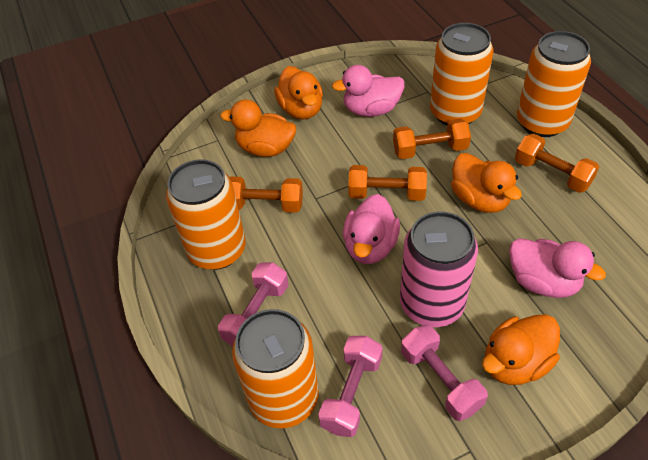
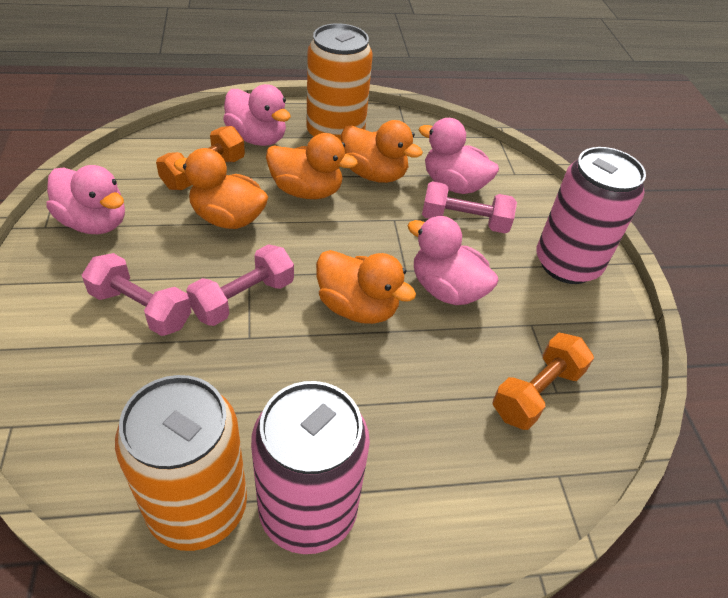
orange can: [166,159,246,270] [232,309,319,428] [430,23,494,125] [517,31,591,137] = 4 -> [115,375,247,551] [306,23,373,141] = 2
orange dumbbell: [230,176,303,213] [348,165,427,201] [393,118,471,159] [515,134,599,193] = 4 -> [156,126,245,190] [493,333,594,430] = 2
pink can: [400,211,478,327] = 1 -> [251,381,370,554] [536,147,646,284] = 2
pink duck: [332,65,404,117] [343,194,400,264] [509,238,606,298] = 3 -> [46,165,125,234] [223,84,291,146] [408,216,499,305] [419,118,499,194] = 4

